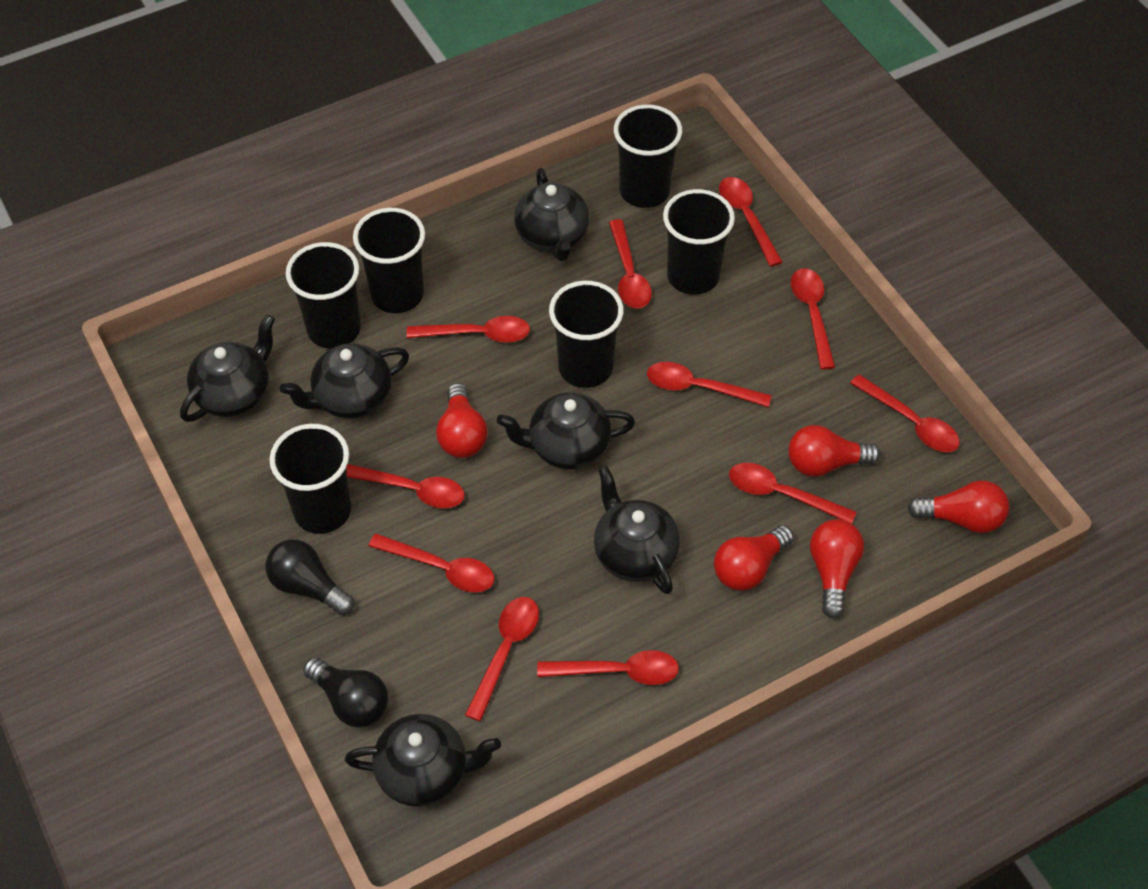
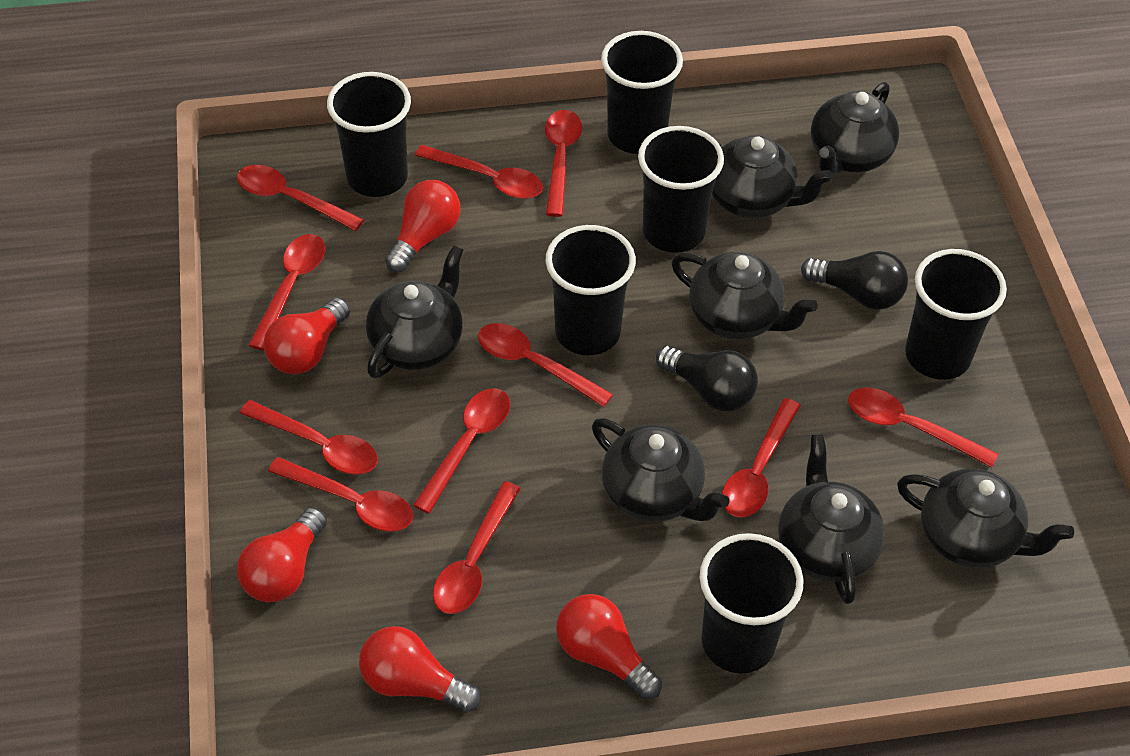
black teapot: [180,315,275,422] [280,343,409,419] [345,714,501,807] [497,392,635,470] [514,168,589,261] [594,466,680,594] = 6 -> [366,245,464,378] [592,418,730,522] [671,252,818,339] [712,135,833,218] [778,434,885,604] [811,82,899,174] [897,469,1074,568] = 7

